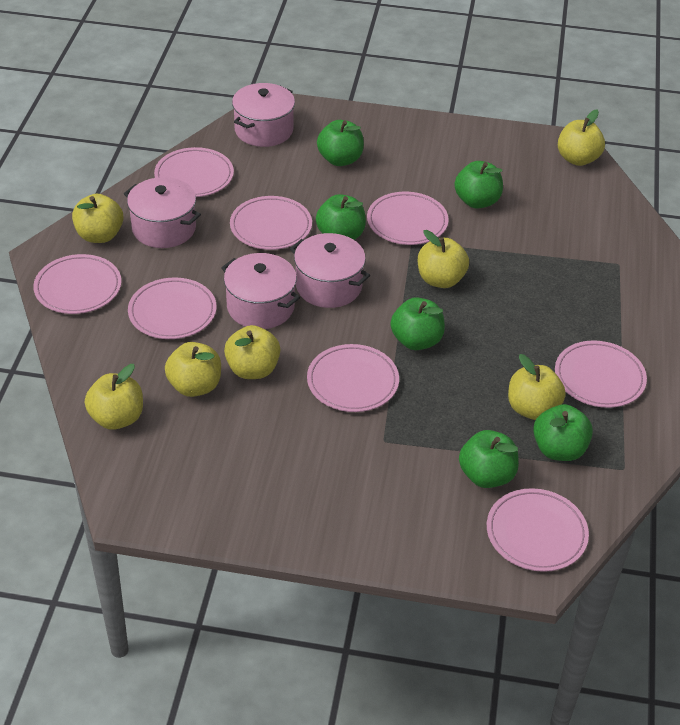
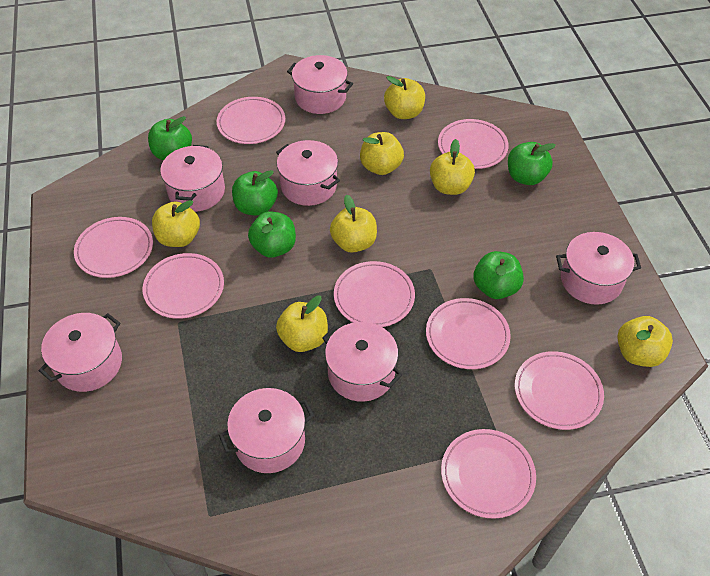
green apple: [316,194,366,240] [317,120,364,166] [391,297,445,350] [454,161,503,209] [459,430,519,488] [533,404,593,461] = 6 -> [148,116,192,160] [232,170,278,216] [248,211,296,258] [474,251,524,299] [508,142,556,185] = 5
pink pot: [124,177,201,248] [221,253,300,329] [232,83,295,147] [290,233,370,308] = 4 -> [39,313,122,392] [160,145,225,212] [219,388,314,473] [276,140,340,206] [287,55,353,114] [322,322,402,402] [556,232,641,305] = 7

